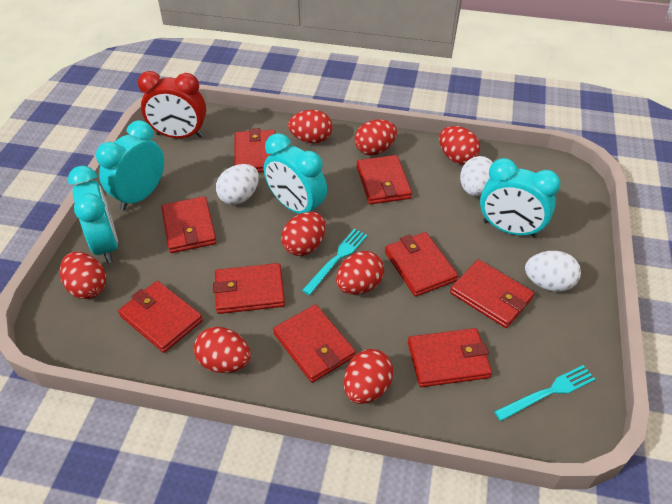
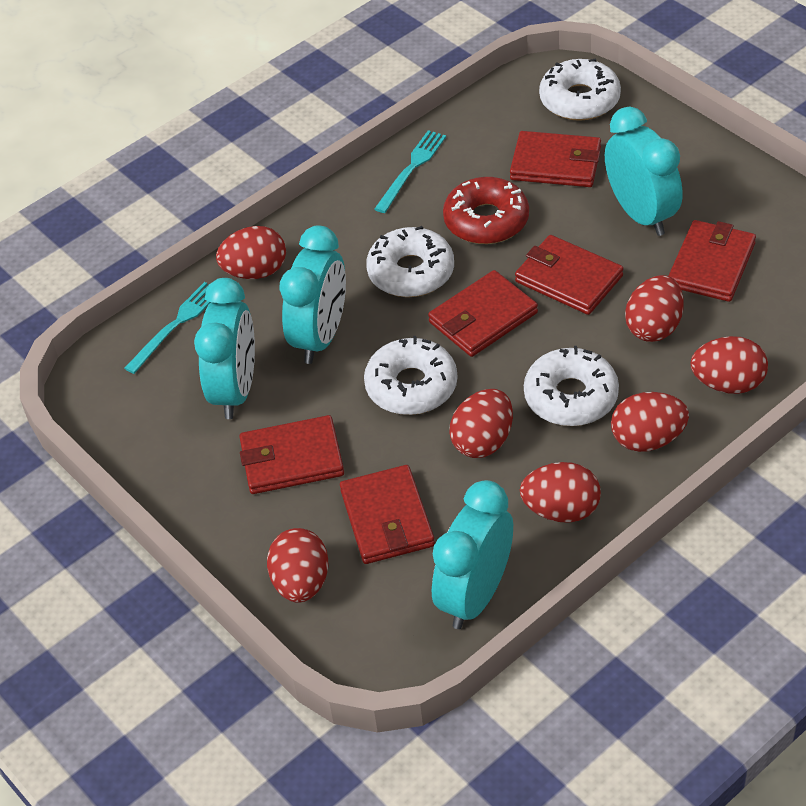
red clock: [138,71,206,138] = 1 -> none = 0
red donut: none = 0 -> [443,177,529,244] = 1
red egg: [60,252,106,299] [194,327,251,373] [281,212,326,256] [288,110,333,143] [336,251,384,295] [344,349,393,404] [355,119,397,156] [439,126,480,165] = 8 -> [216,226,286,279] [267,528,329,603] [449,389,513,458] [520,462,601,523] [611,392,689,452] [625,275,684,342] [691,336,768,394] = 7
red wallet: [118,281,203,353] [161,196,217,253] [213,263,285,314] [234,128,276,172] [273,305,356,383] [357,155,412,204] [385,232,458,297] [408,328,492,387] [450,259,534,328] = 9 -> [239,415,344,494] [340,465,435,564] [428,270,538,357] [510,131,601,187] [515,235,624,315] [668,220,756,302] = 6
white donut: none = 0 -> [364,336,457,415] [366,226,454,297] [524,346,619,426] [539,58,621,121] = 4
white egg: [216,164,259,205] [460,156,493,196] [525,251,581,292] = 3 -> none = 0

